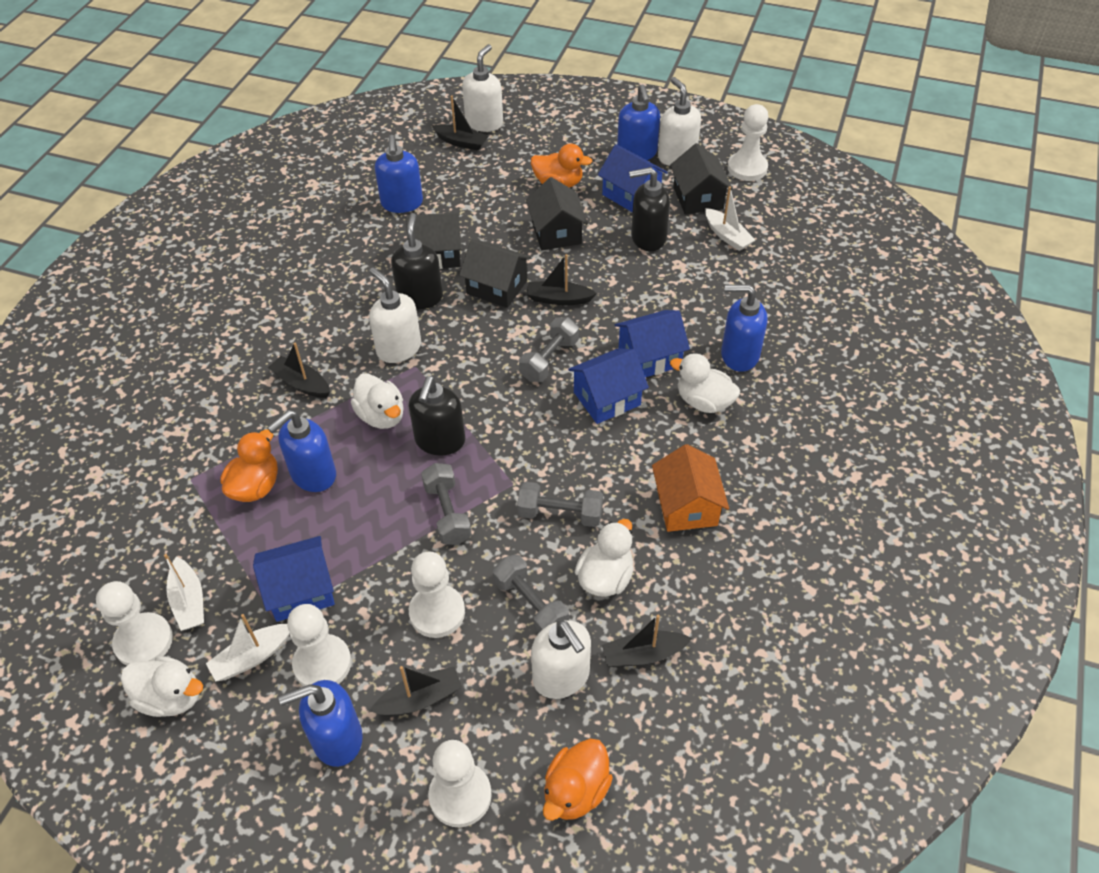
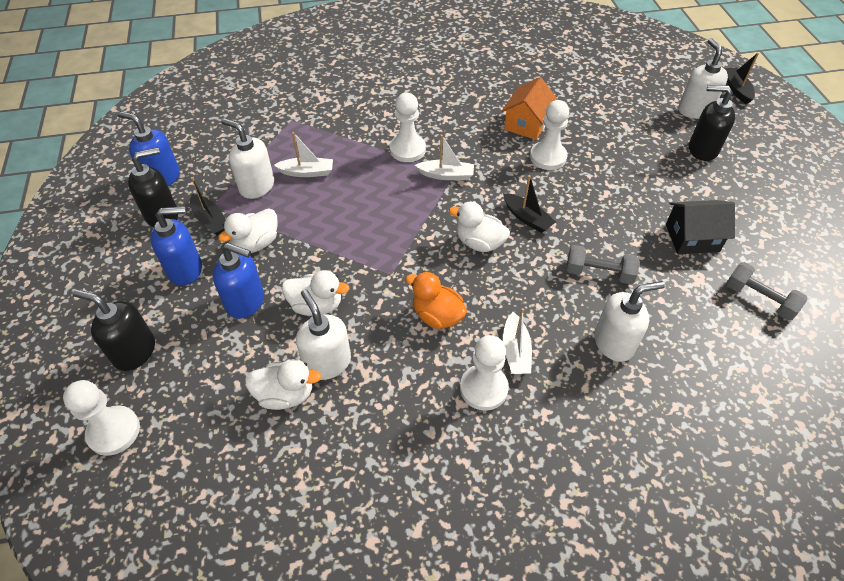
black boat: [268,343,330,398] [370,666,462,716] [432,95,489,151] [526,254,597,305] [602,615,692,667] = 5 -> [190,177,226,235] [503,175,556,233] [724,53,759,104] = 3
black house: [406,212,462,269] [459,240,532,308] [526,177,588,250] [670,143,733,214] = 4 -> [666,200,735,254] = 1
blue house: [253,536,335,622] [568,348,649,424] [598,144,668,213] [615,310,690,377] = 4 -> none = 0
blue soap dispenser: [267,410,336,492] [278,680,363,767] [375,135,423,213] [617,85,660,160] [721,284,767,372] = 5 -> [117,111,179,186] [151,206,202,286] [213,243,264,319] = 3
grey dumbbell: [421,463,472,545] [493,554,569,633] [517,482,603,527] [519,317,579,382] = 4 -> [566,245,640,284] [726,262,808,321] = 2
orange duck: [220,429,278,502] [531,144,592,188] [543,738,613,821] = 3 -> [406,272,467,329] = 1
white pawn: [96,581,173,665] [287,604,352,686] [409,551,465,638] [428,740,492,827] [728,104,769,181] = 5 -> [63,380,140,456] [390,93,426,162] [460,335,509,411] [530,100,569,170] = 4

